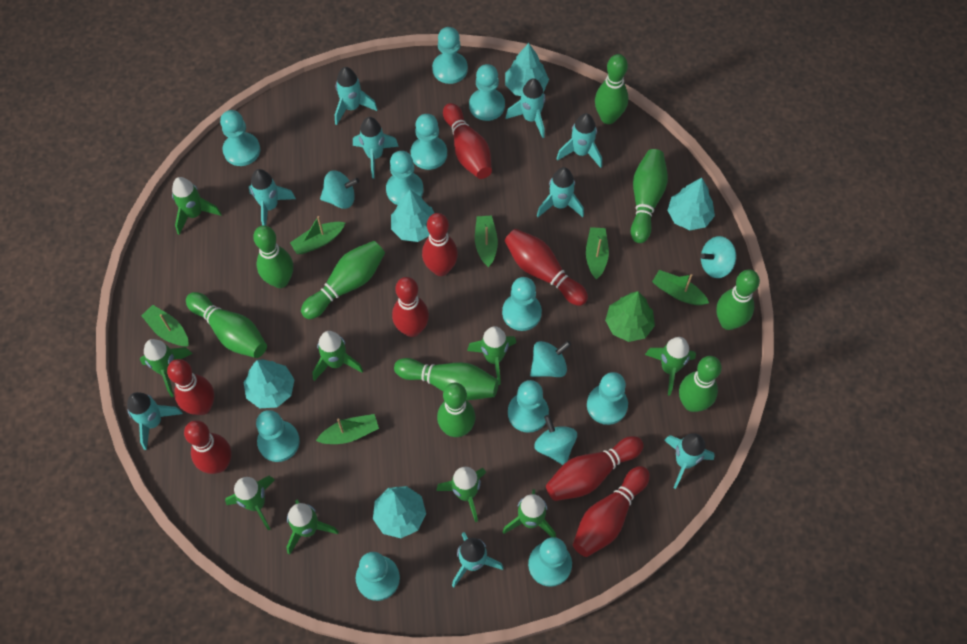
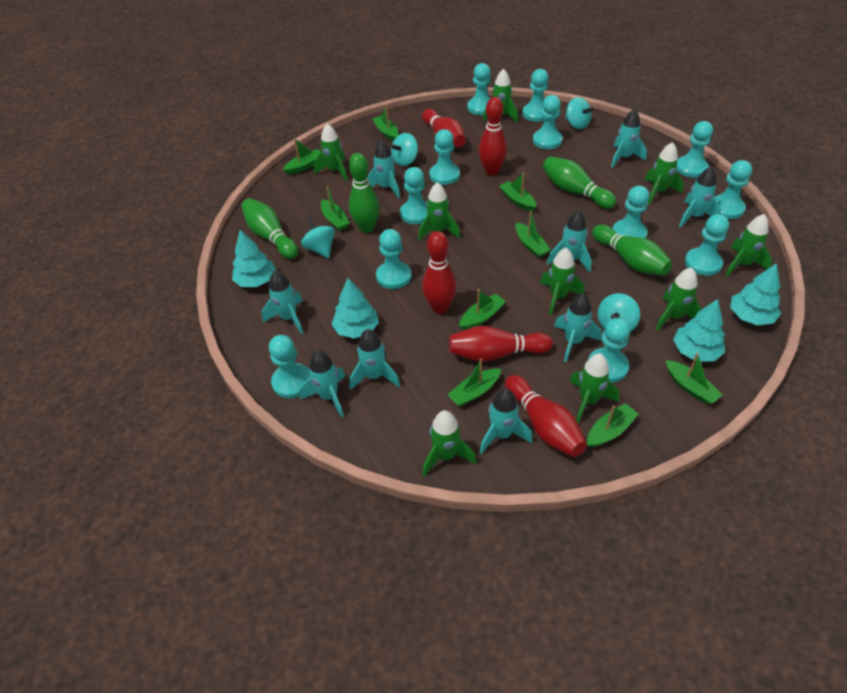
green boat: [141,305,189,347] [290,216,345,254] [316,414,379,444] [475,216,498,267] [586,227,609,280] [652,270,709,305] = 6 -> [283,138,321,175] [321,187,349,231] [373,105,398,141] [447,359,501,406] [459,289,506,330] [499,172,536,211] [515,211,550,258] [587,403,638,447] [666,353,723,404] = 9
green bowling pin: [186,292,267,358] [253,225,293,288] [301,241,385,319] [394,358,499,400] [437,383,475,437] [595,54,628,124] [631,149,668,243] [679,356,722,412] [716,270,760,330] = 9 -> [241,198,298,259] [349,153,379,233] [543,156,616,209] [592,225,673,276] = 4
green tree: [605,291,655,342] = 1 -> none = 0
red bowling pin: [167,359,214,415] [184,420,231,474] [392,277,429,337] [422,213,458,276] [443,103,492,179] [504,229,588,306] [546,436,644,501] [573,466,650,557] = 8 -> [422,109,466,147] [422,231,456,314] [449,326,553,362] [479,97,507,176] [505,375,587,457] = 5
turquoise pawn: [220,110,260,166] [256,410,300,462] [356,552,400,601] [386,151,423,205] [411,114,447,170] [432,27,468,84] [469,64,505,121] [502,277,542,331] [508,380,549,433] [528,537,572,587] [587,372,628,425] = 11 -> [269,335,310,398] [376,229,411,289] [400,167,427,224] [429,129,460,185] [468,63,491,115] [522,69,548,122] [533,95,563,149] [588,318,630,383] [613,186,649,239] [676,121,713,178] [685,214,729,276] [715,160,752,219] = 12
turquoise tree: [244,359,295,408] [373,486,426,538] [391,190,434,242] [505,43,549,96] [667,178,715,230] = 5 -> [232,230,276,287] [331,278,379,338] [673,299,725,361] [730,263,781,326] = 4

